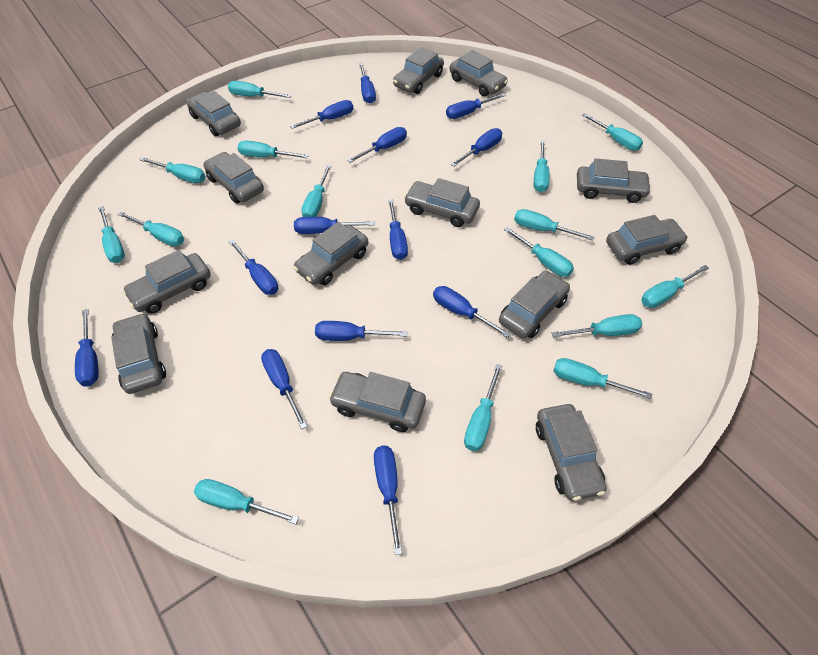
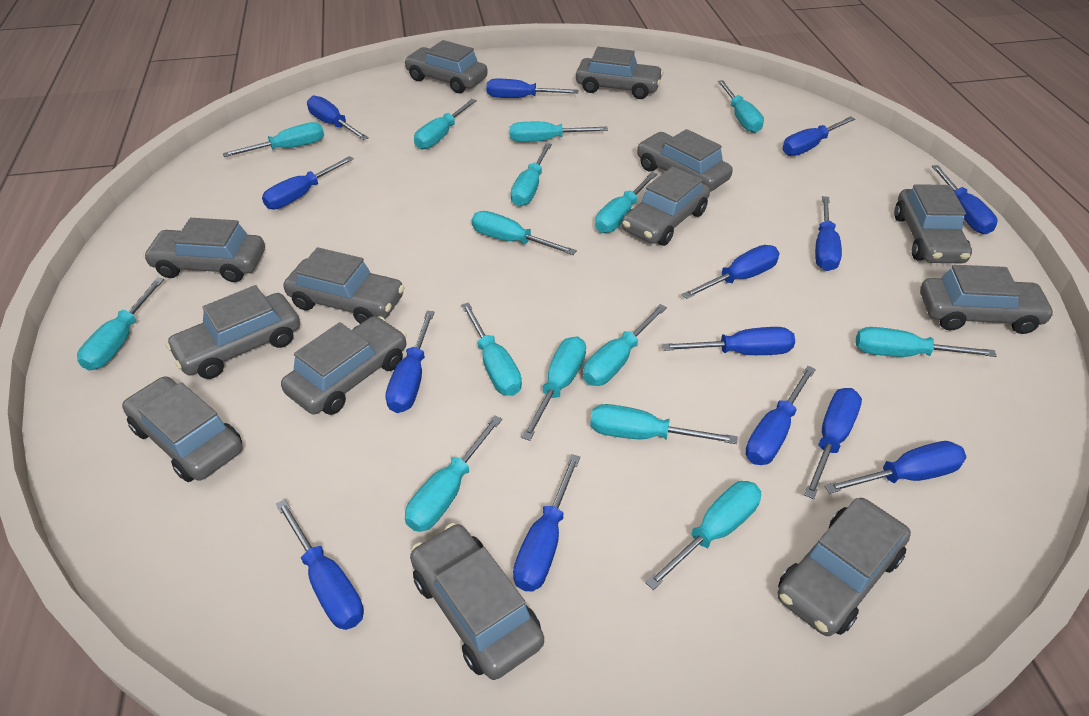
blue screwdriver: [75,309,99,386] [229,240,278,295] [261,349,307,430] [290,100,353,129] [294,217,375,234] [315,321,407,341] [347,127,407,163] [359,63,376,104] [374,445,402,555] [388,199,408,260] [433,286,511,338] [446,93,506,119] [450,128,502,167] = 13 -> [262,156,354,209] [275,499,364,630] [307,96,369,140] [386,311,435,413] [486,79,578,98] [513,454,580,591] [662,327,795,355] [682,245,780,299] [745,366,816,465] [782,116,855,156] [804,388,862,499] [815,196,842,271] [824,441,966,494] [931,165,998,234] = 14

